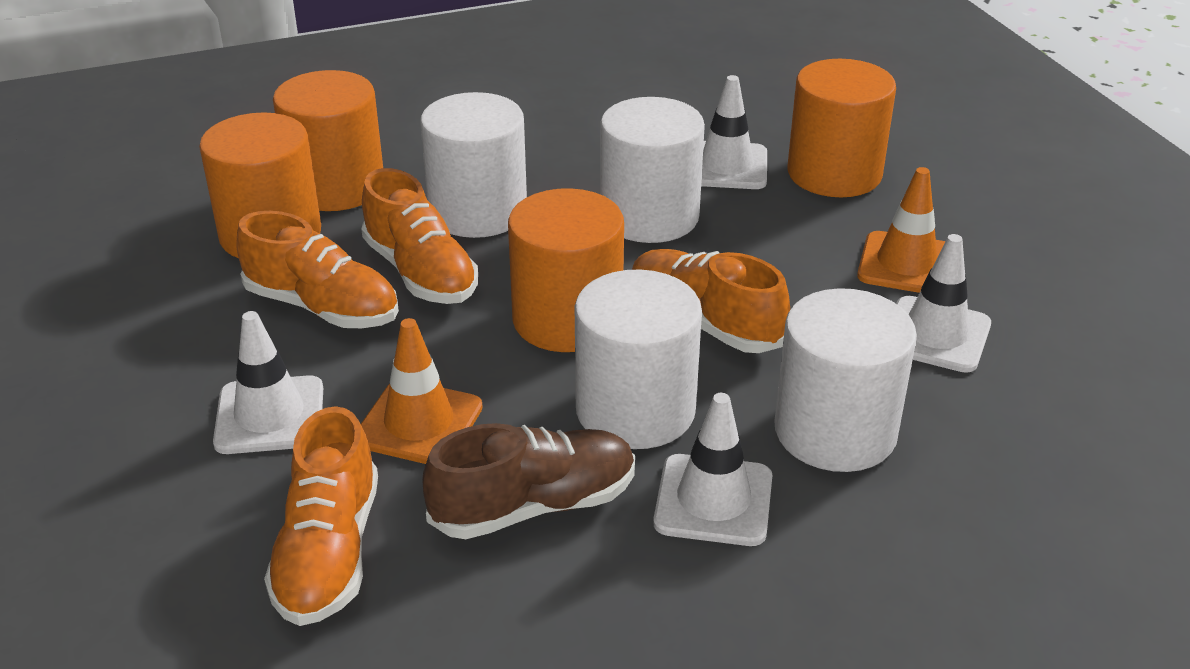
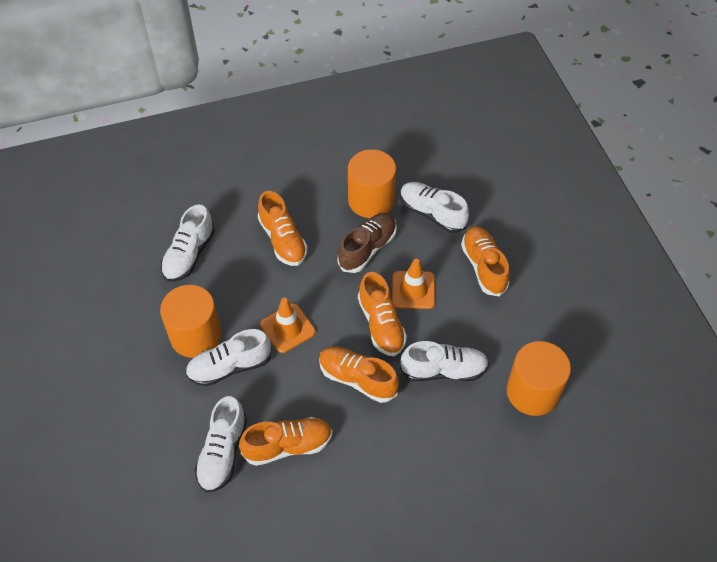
orange cylinder: [199,112,321,258] [273,70,383,211] [508,188,624,352] [787,59,896,197] = 4 -> [160,285,222,358] [348,149,396,218] [506,341,571,416] = 3
orange shoe: [237,211,399,328] [264,406,378,626] [361,168,478,304] [632,249,790,353] = 4 -> [239,417,333,466] [258,191,308,266] [319,347,399,403] [358,272,407,356] [461,226,510,296] = 5
white cylinder: [420,92,527,238] [575,269,702,449] [600,97,705,243] [774,288,917,472] = 4 -> none = 0
white shoe: none = 0 -> [161,204,215,282] [185,329,272,386] [195,396,247,493] [400,182,469,233] [400,341,489,381] = 5
white traffic cone: [213,311,323,454] [653,393,772,546] [701,75,767,189] [896,234,991,373] = 4 -> none = 0

